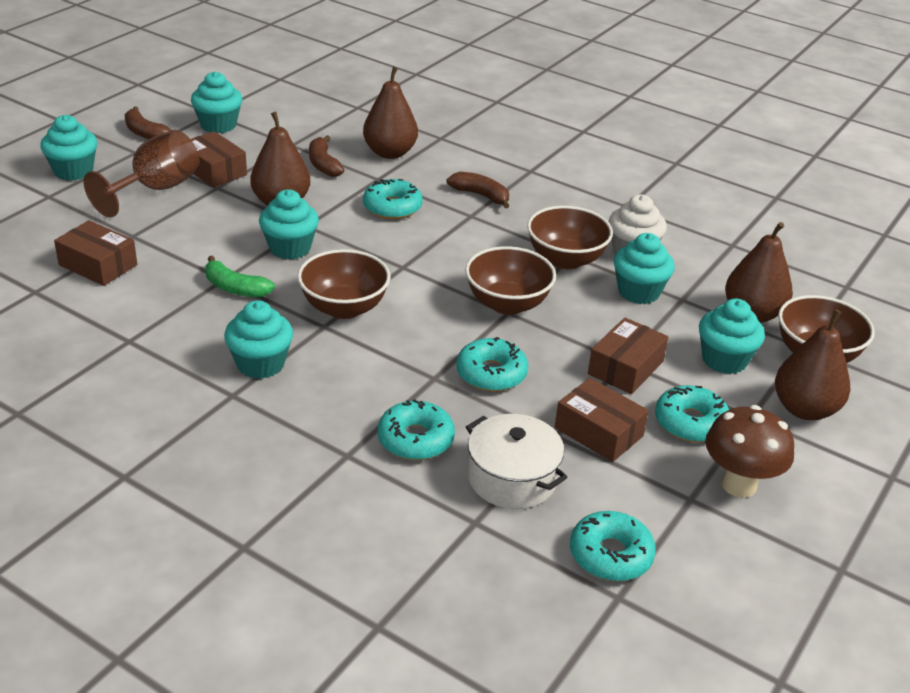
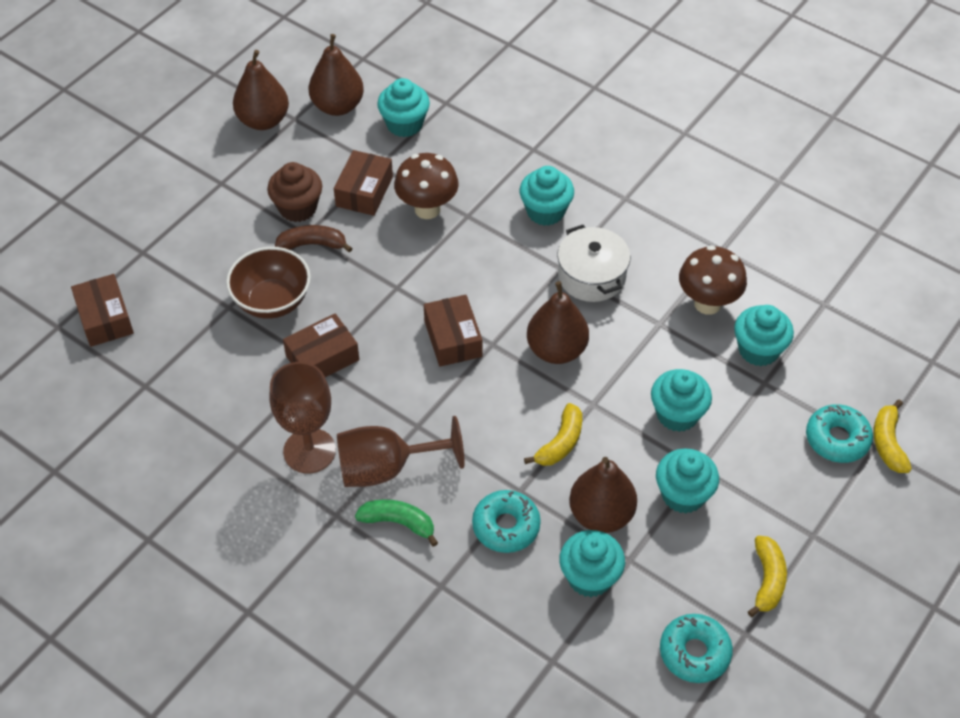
brown banana: [125,106,171,139] [309,135,344,177] [447,172,509,208] = 3 -> [275,225,353,253] = 1
brown bowl: [297,249,391,319] [465,246,556,315] [527,206,613,269] [778,295,875,363] = 4 -> [226,247,311,319] = 1
brown cupcake: none = 0 -> [267,162,322,222] = 1
brown goblet: [84,130,200,218] = 1 -> [269,362,336,474] [337,416,465,487] = 2
brown mushroom: [705,405,794,498] = 1 -> [394,153,459,219] [679,245,747,315] = 2
turquoise donut: [363,179,423,219] [378,399,455,460] [456,337,528,392] [570,511,656,581] [655,385,729,442] = 5 -> [472,490,541,553] [660,614,733,683] [806,404,873,463] = 3
white cupcake: [609,195,667,254] = 1 -> none = 0
yellow banana: none = 0 -> [524,403,582,466] [748,536,787,617] [873,400,912,473] = 3

